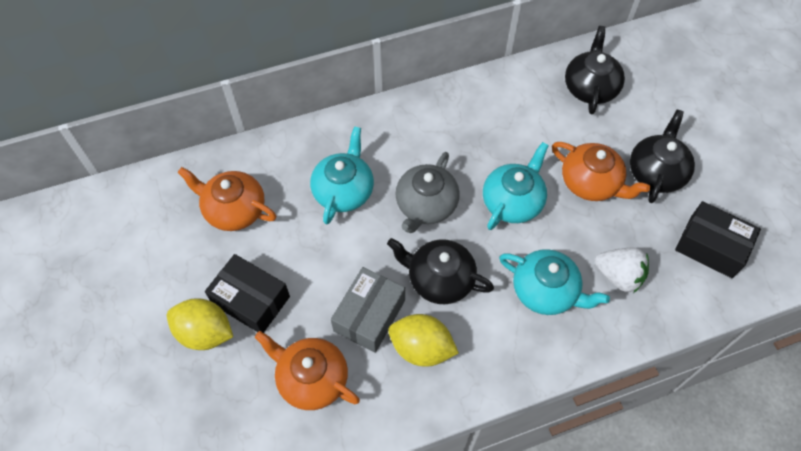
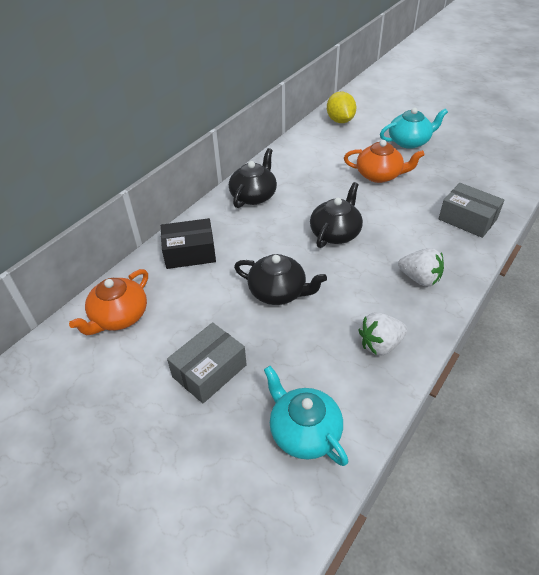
black box: [205,254,290,333] [675,201,761,278] = 2 -> [161,218,216,269] = 1
grey box: [331,267,405,353] = 1 -> [167,322,247,403] [439,183,504,238] = 2
grey teapot: [395,152,460,233] = 1 -> none = 0
orange teapot: [177,167,277,231] [255,331,360,410] [552,142,650,201] = 3 -> [69,269,148,335] [344,140,425,183] = 2
turquoise teapot: [310,126,374,224] [483,142,549,230] [499,249,610,315] = 3 -> [264,366,348,466] [380,108,448,149] = 2
white strawberry: [595,248,649,292] = 1 -> [359,312,407,356] [398,248,444,287] = 2
yellow lemon: [167,298,233,350] [388,314,459,367] = 2 -> [327,92,356,123] = 1

